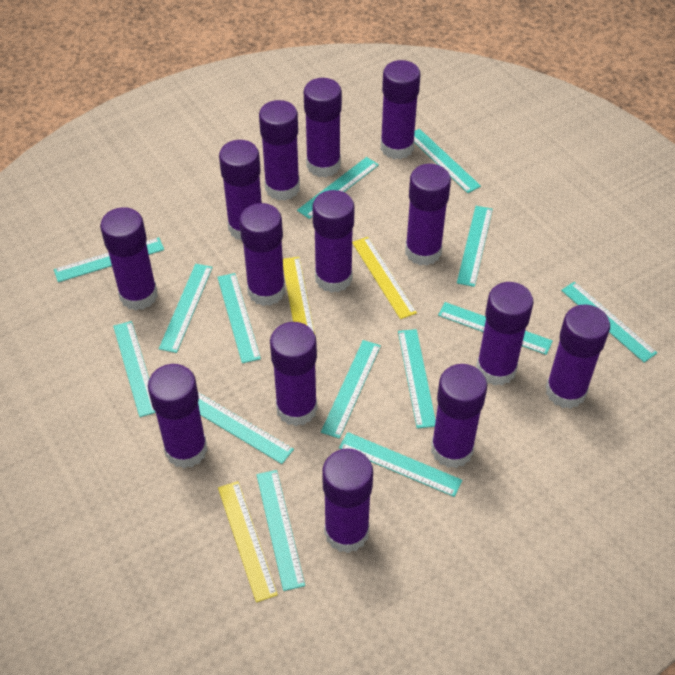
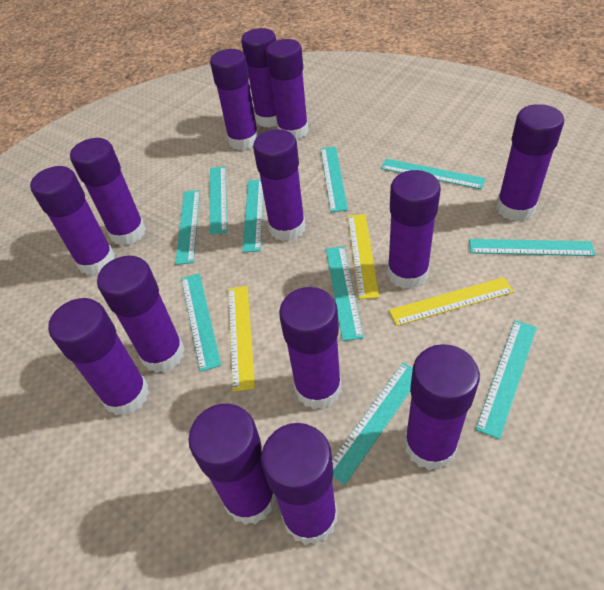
turquoise ruler: [54,237,164,282] [113,321,156,417] [159,264,213,353] [198,392,294,464] [217,273,261,363] [257,470,305,591] [297,157,379,219] [321,340,381,439] [339,432,462,497] [398,329,436,428] [414,129,481,193] [438,302,553,355] [457,206,493,287] [561,282,657,362] = 14 -> [175,190,200,265] [181,273,221,372] [210,166,227,235] [242,180,264,252] [321,147,348,212] [326,246,364,341] [332,363,413,485] [381,159,486,189] [469,239,595,256] [475,320,537,440] = 10

